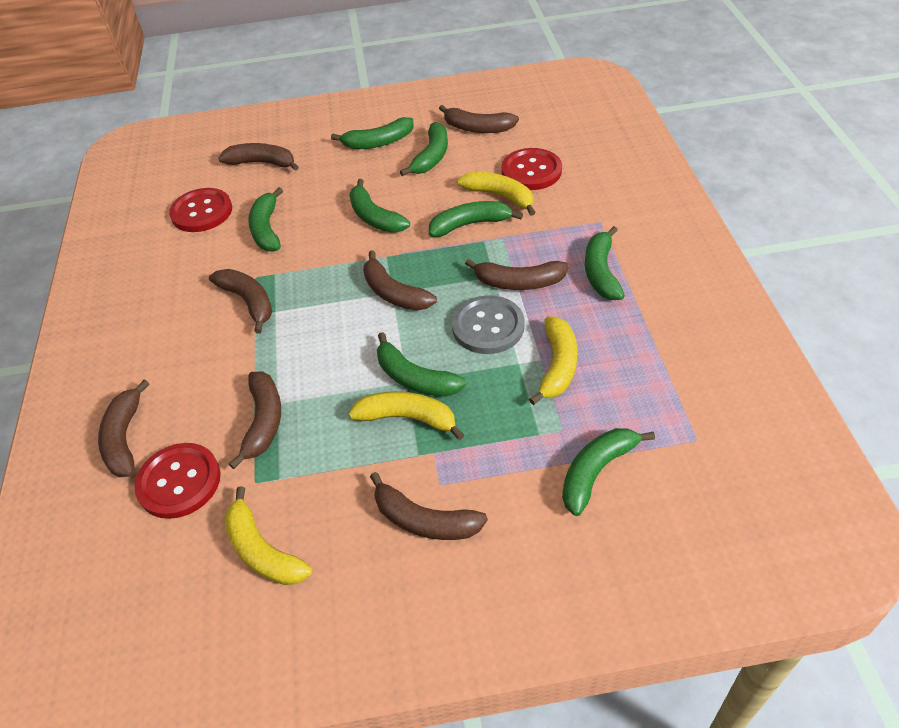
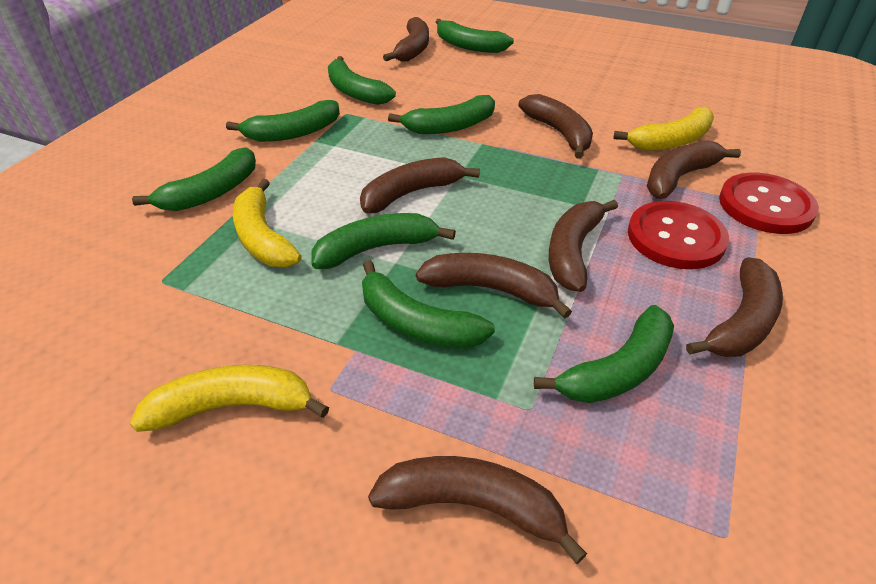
grey button: [452,295,524,354] = 1 -> none = 0
red button: [134,443,221,519] [169,188,232,232] [501,148,562,190] = 3 -> [628,201,729,269] [719,173,819,234] = 2
yellow banana: [224,486,312,585] [349,391,464,440] [457,171,536,216] [529,317,578,405] = 4 -> [130,365,329,432] [233,179,302,267] [613,107,714,151] = 3

